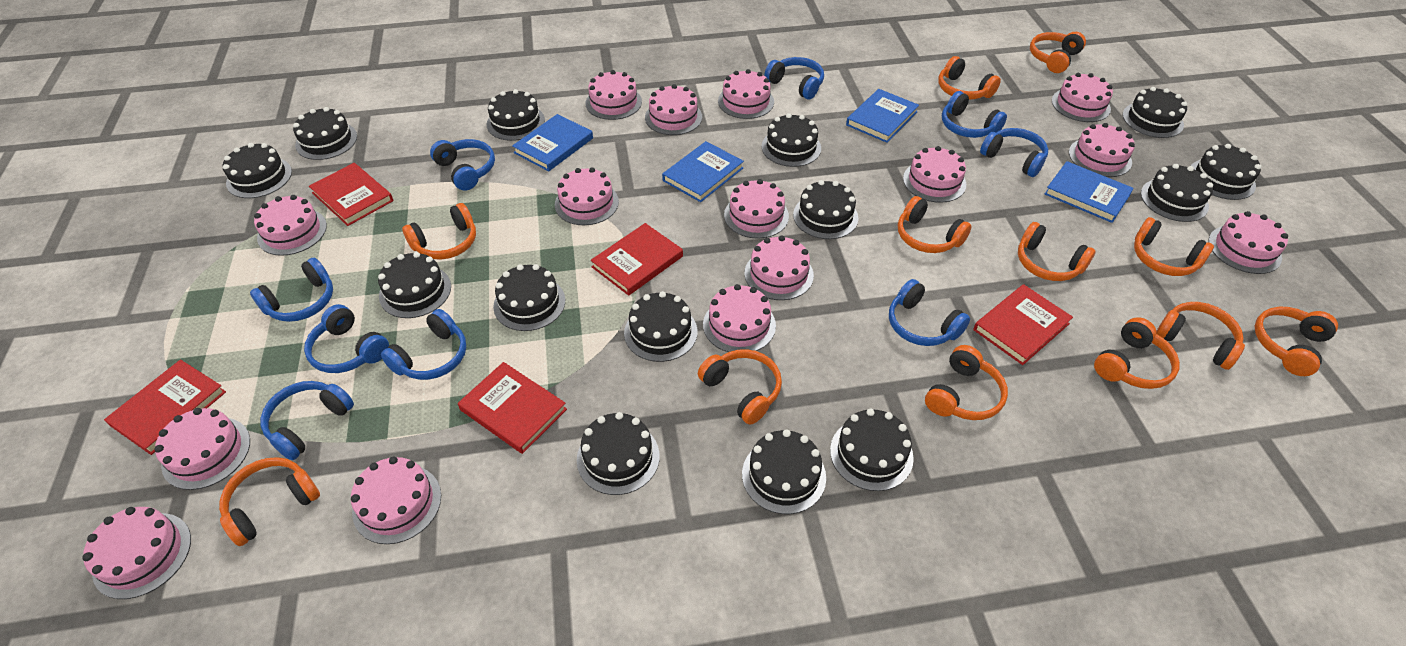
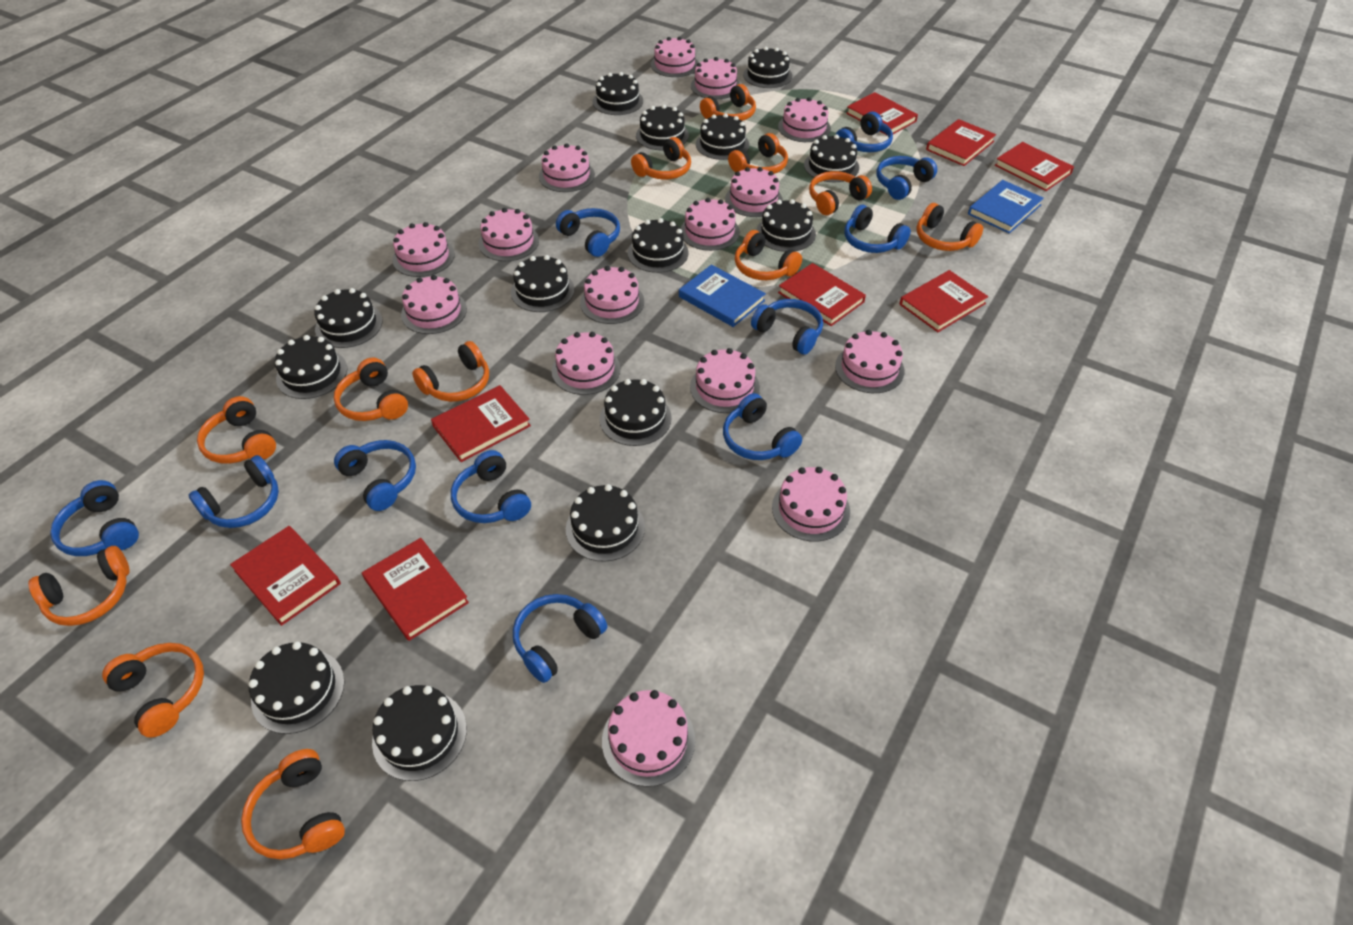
blue book: [512,114,593,171] [662,141,744,202] [846,89,919,143] [1045,161,1134,223] = 4 -> [679,265,766,327] [968,180,1044,234] = 2
blue headphones: [250,258,333,322] [260,381,354,460] [304,304,389,373] [381,309,466,380] [430,139,495,191] [764,57,824,100] [889,279,970,346] [942,91,1007,138] [980,128,1048,177] = 9 -> [50,480,139,556] [189,455,279,528] [334,440,416,511] [451,450,531,523] [513,594,607,683] [556,208,620,257] [723,393,802,460] [751,299,823,355] [835,112,893,152] [844,205,911,253] [877,156,937,200] = 11
red book: [104,360,226,455] [309,163,393,226] [458,362,567,454] [591,223,683,296] [973,284,1073,365] = 5 -> [230,526,341,626] [362,538,469,641] [431,385,531,462] [778,263,866,326] [846,92,918,135] [899,270,988,332] [926,119,996,166] [995,142,1074,191] = 8

